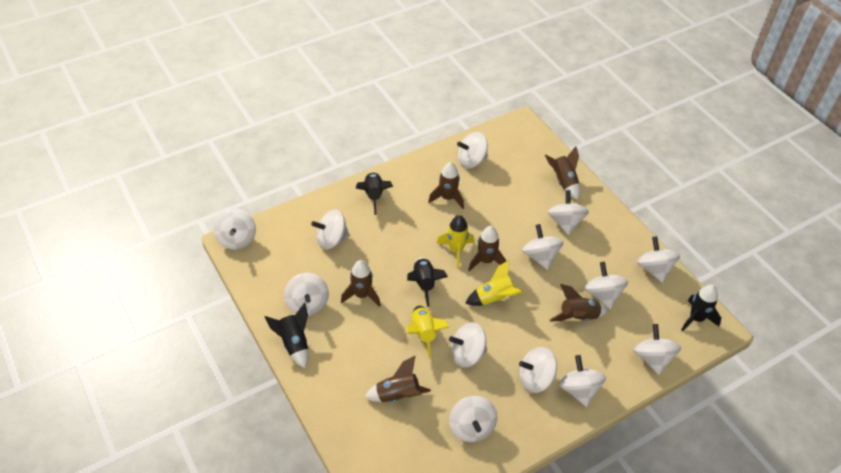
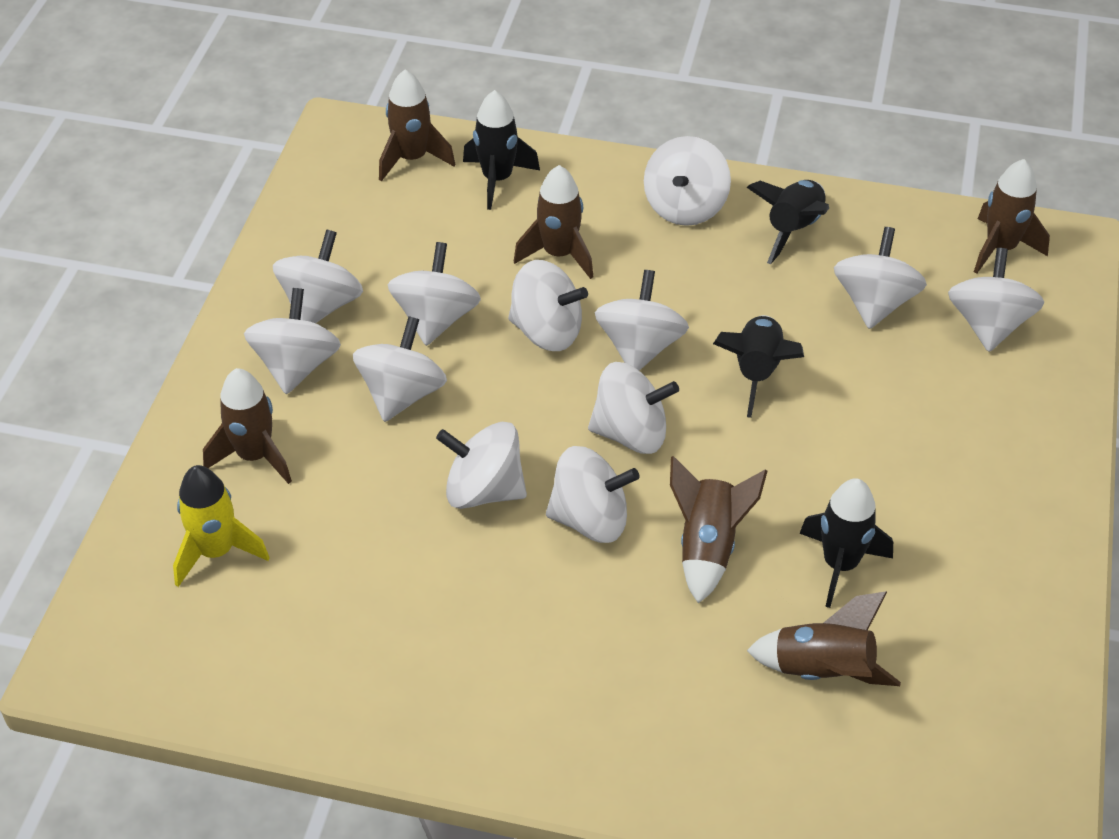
white spinning top: [213,208,256,250] [284,273,329,316] [311,209,350,250] [449,322,487,368] [449,396,497,442] [457,132,488,168] [519,347,557,393] [522,224,563,270] [548,190,589,235] [559,355,606,407] [585,262,628,309] [634,324,681,375] [637,236,680,283] = 13 -> [244,288,341,394] [273,229,363,323] [353,316,447,422] [388,242,481,346] [436,422,527,509] [508,260,588,351] [546,446,640,543] [588,362,679,454] [595,270,689,371] [644,136,731,226] [834,227,927,329] [948,248,1044,352] = 12
yellow rocket: [407,306,450,359] [437,215,474,268] [465,260,524,306] = 3 -> [173,465,270,587] = 1

